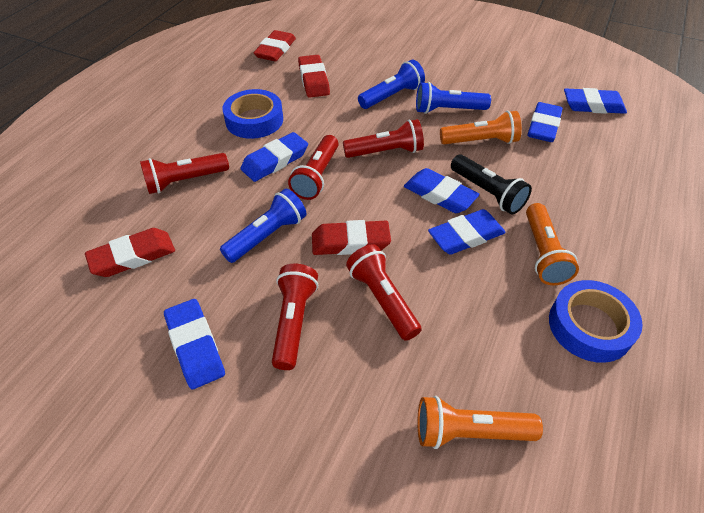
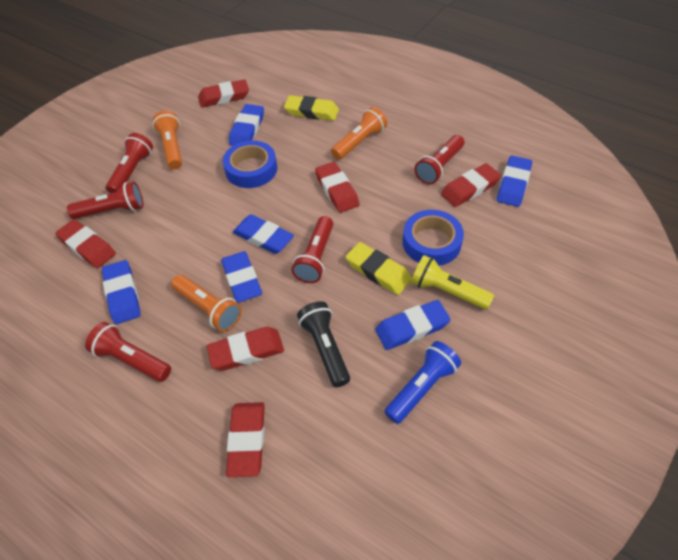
blue flashlight: [220,189,307,263] [358,59,425,109] [416,82,491,114] = 3 -> [385,341,461,424] = 1
red eraser: [85,228,175,277] [253,30,296,61] [298,55,330,98] [312,220,391,255] = 4 -> [55,219,116,268] [198,79,249,108] [207,327,284,371] [226,402,265,477] [315,162,360,213] [441,163,501,207] = 6
yellow eraser: none = 0 -> [284,95,339,121] [346,242,412,295] = 2
yellow flashlight: none = 0 -> [411,255,494,310] = 1

